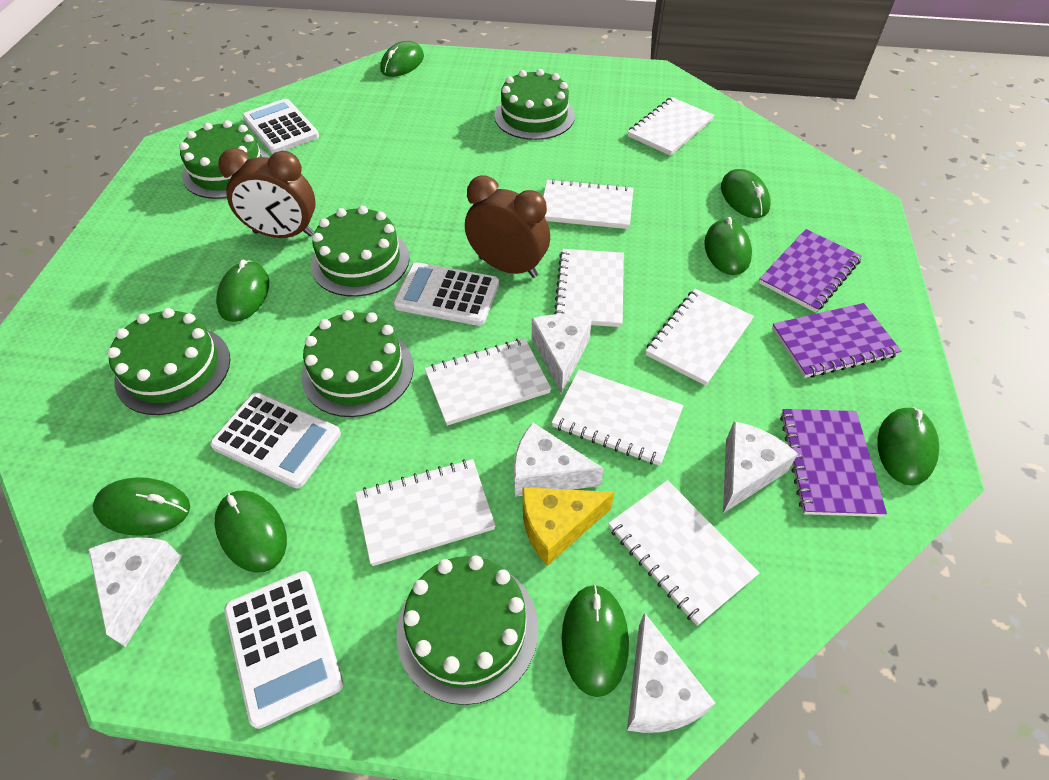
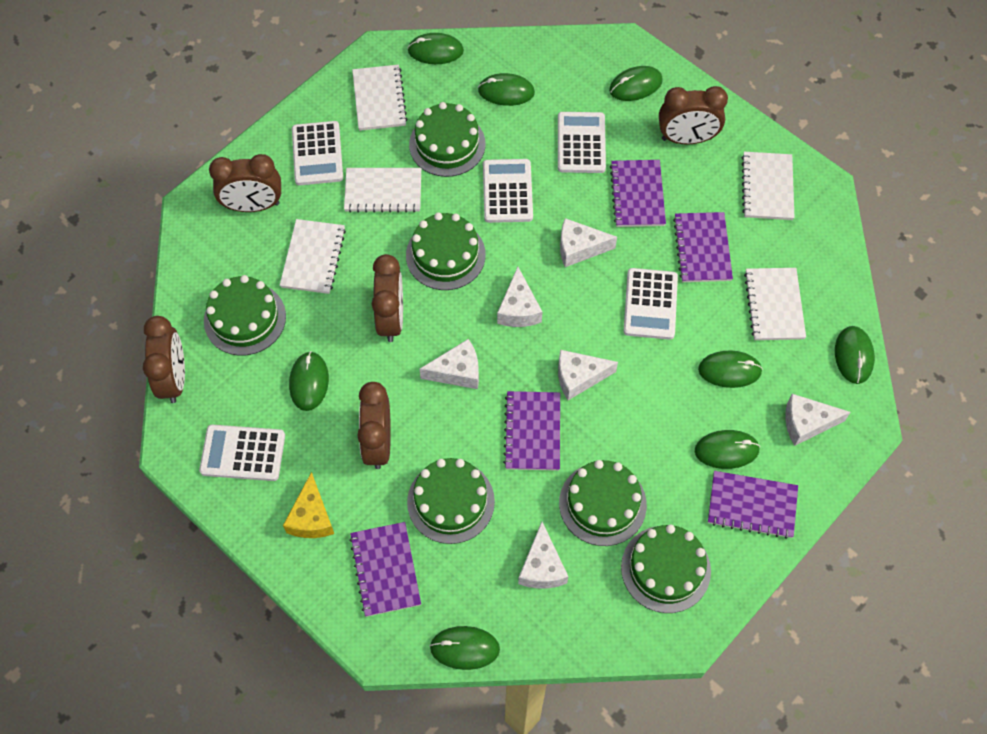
brown clock: [218,148,316,238] [465,175,550,278] = 2 -> [143,316,185,403] [209,154,281,212] [357,382,391,469] [372,254,403,342] [659,86,728,145] = 5
purple notebook: [759,229,862,312] [772,303,901,378] [780,409,887,517] = 3 -> [349,522,421,617] [503,391,560,471] [610,160,666,227] [673,212,733,282] [708,471,798,539] = 5
white calculator: [210,392,341,488] [224,571,344,729] [242,99,319,154] [393,262,499,326] = 4 -> [199,425,285,481] [292,121,343,185] [483,159,533,223] [558,112,606,173] [623,268,678,340] = 5
white cheese: [88,537,181,647] [514,422,604,497] [532,314,592,394] [627,613,715,733] [723,421,798,513] = 5 -> [420,339,479,389] [497,267,542,327] [518,522,569,589] [558,350,618,400] [560,218,617,267] [785,394,850,446] = 6
white notebook: [355,459,496,566] [425,338,551,426] [543,179,633,229] [552,370,683,466] [554,249,624,327] [608,480,759,626] [628,97,715,156] [646,289,754,386] = 8 -> [280,219,346,294] [344,168,421,213] [352,65,407,131] [741,152,795,220] [744,268,806,340] = 5

